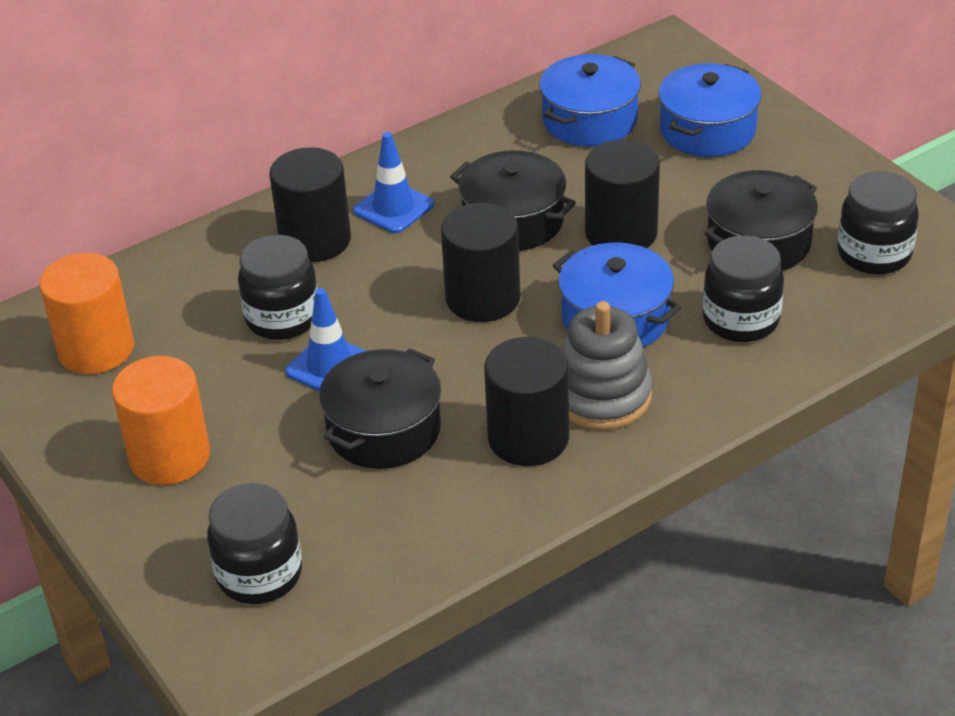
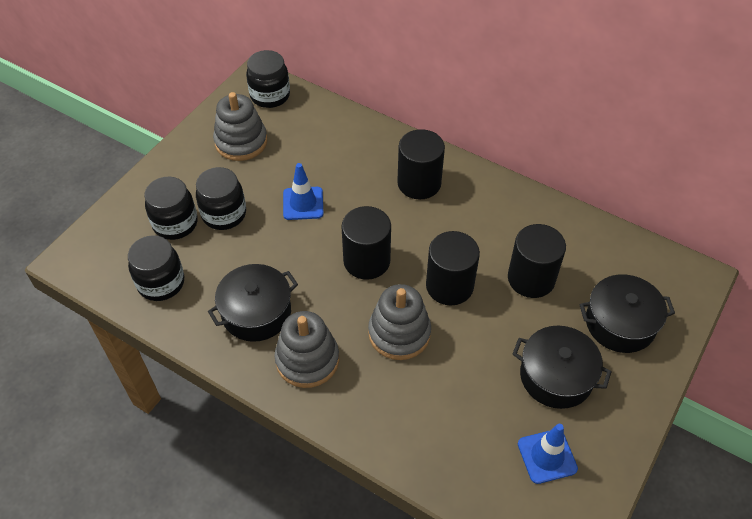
blue pot: [539,54,641,147] [553,243,681,347] [658,63,762,157] = 3 -> none = 0
grey stacking toy: [562,301,652,430] = 1 -> [213,92,267,161] [274,311,339,388] [368,284,431,360] = 3
orange cylinder: [39,253,134,374] [112,356,210,485] = 2 -> none = 0

